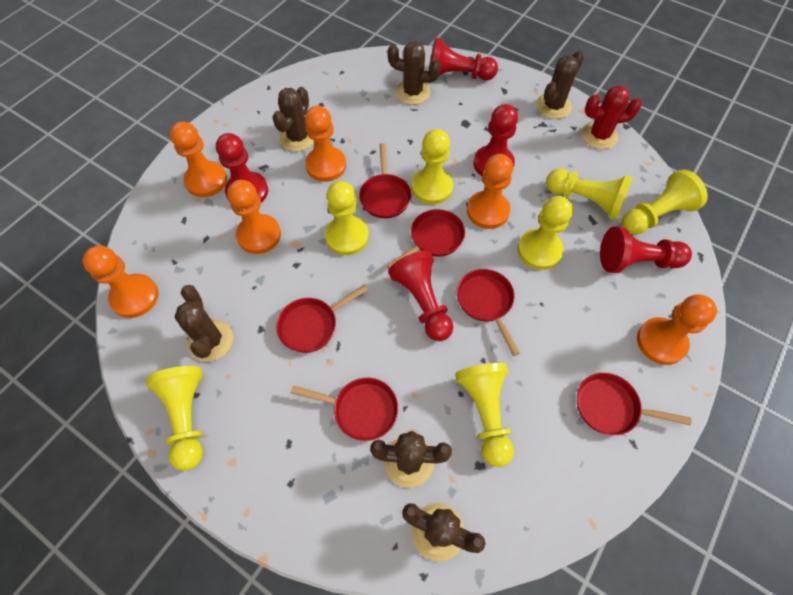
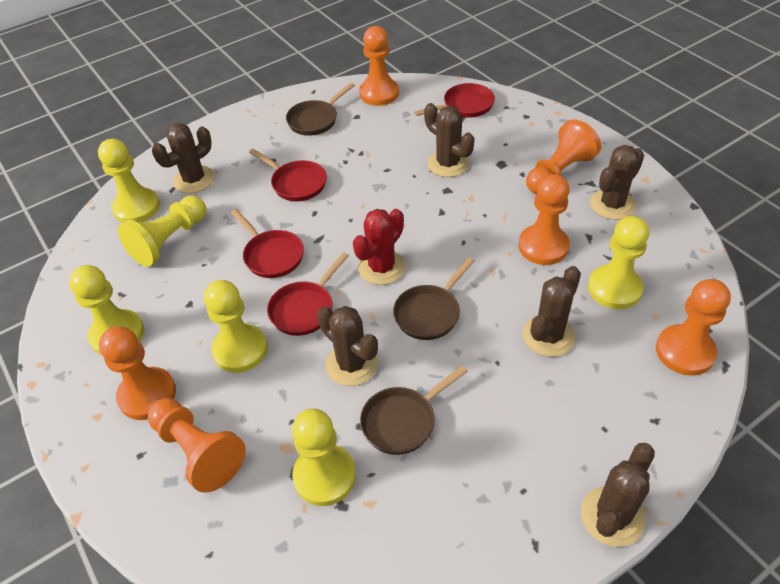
brown pan: none = 0 -> [286,82,355,136] [360,365,468,455] [393,257,474,340] = 3
red pan: [276,284,368,353] [291,378,398,441] [359,143,411,218] [387,209,465,268] [457,269,520,356] [577,373,691,435] = 6 -> [231,209,304,278] [249,149,327,201] [267,252,349,336] [414,83,495,118] = 4
red pawn: [216,133,268,203] [388,251,454,341] [430,37,498,80] [473,104,518,176] [600,226,692,273] = 5 -> none = 0
yellow pawn: [146,366,203,471] [325,181,369,255] [412,129,453,205] [455,363,514,467] [518,196,573,270] [546,169,633,220] [622,169,708,235] = 7 -> [69,265,144,355] [98,139,160,223] [118,196,207,267] [204,280,268,373] [292,409,356,506] [588,216,649,309] = 6

